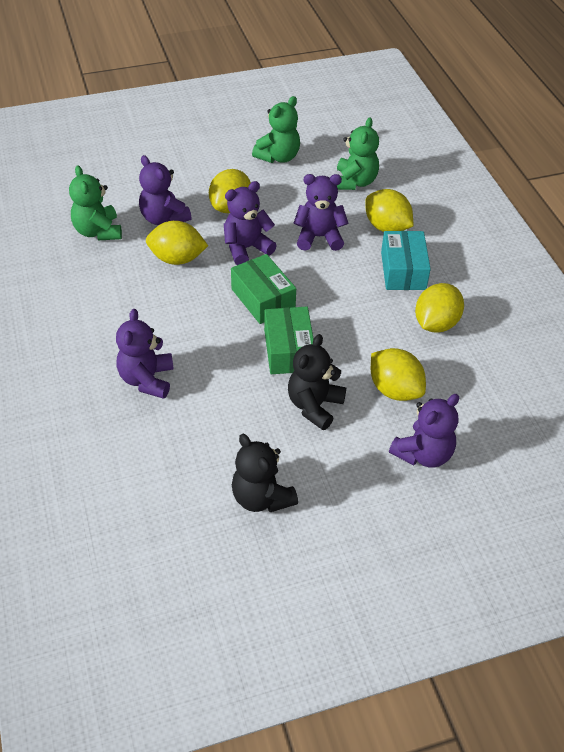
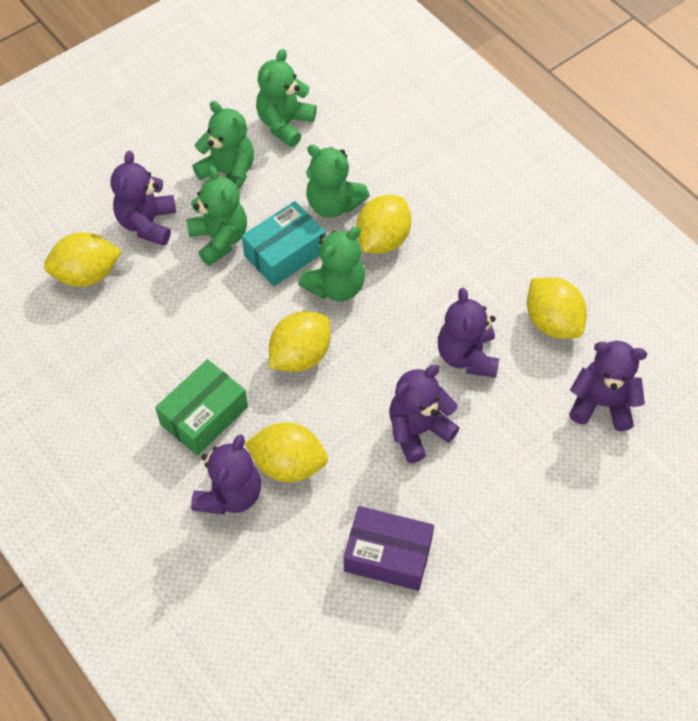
black teddy bear: [232,434,298,512] [288,334,346,430] = 2 -> none = 0
green box: [231,254,296,324] [264,307,314,374] = 2 -> [155,359,248,456] = 1
green teddy bear: [69,165,122,240] [252,96,300,163] [337,117,379,190] = 3 -> [186,166,247,266] [192,101,254,190] [256,49,317,147] [298,226,365,301] [306,145,370,218] = 5
purple box: none = 0 -> [344,506,434,591] = 1

